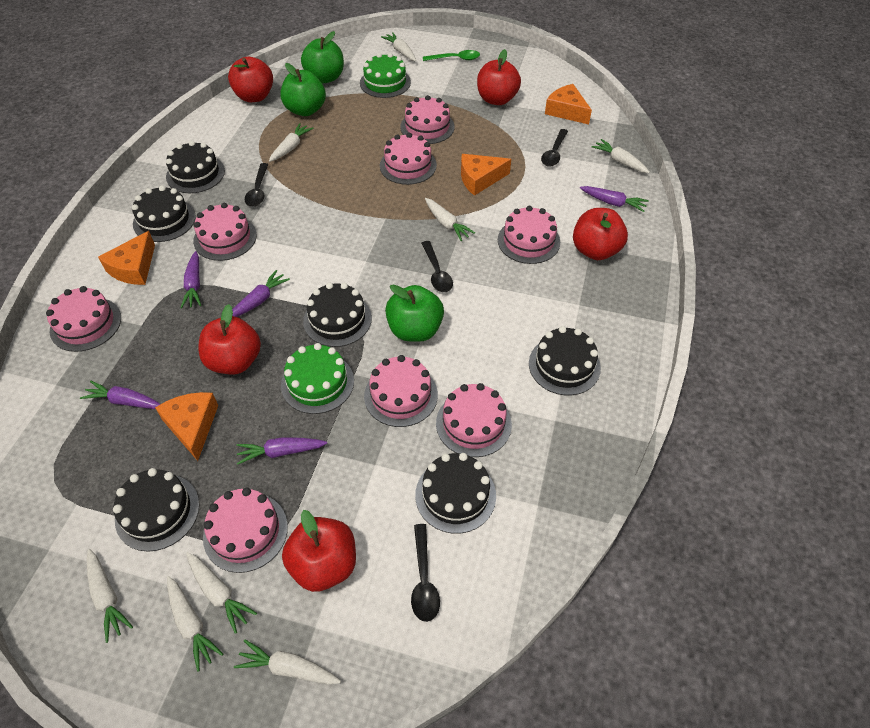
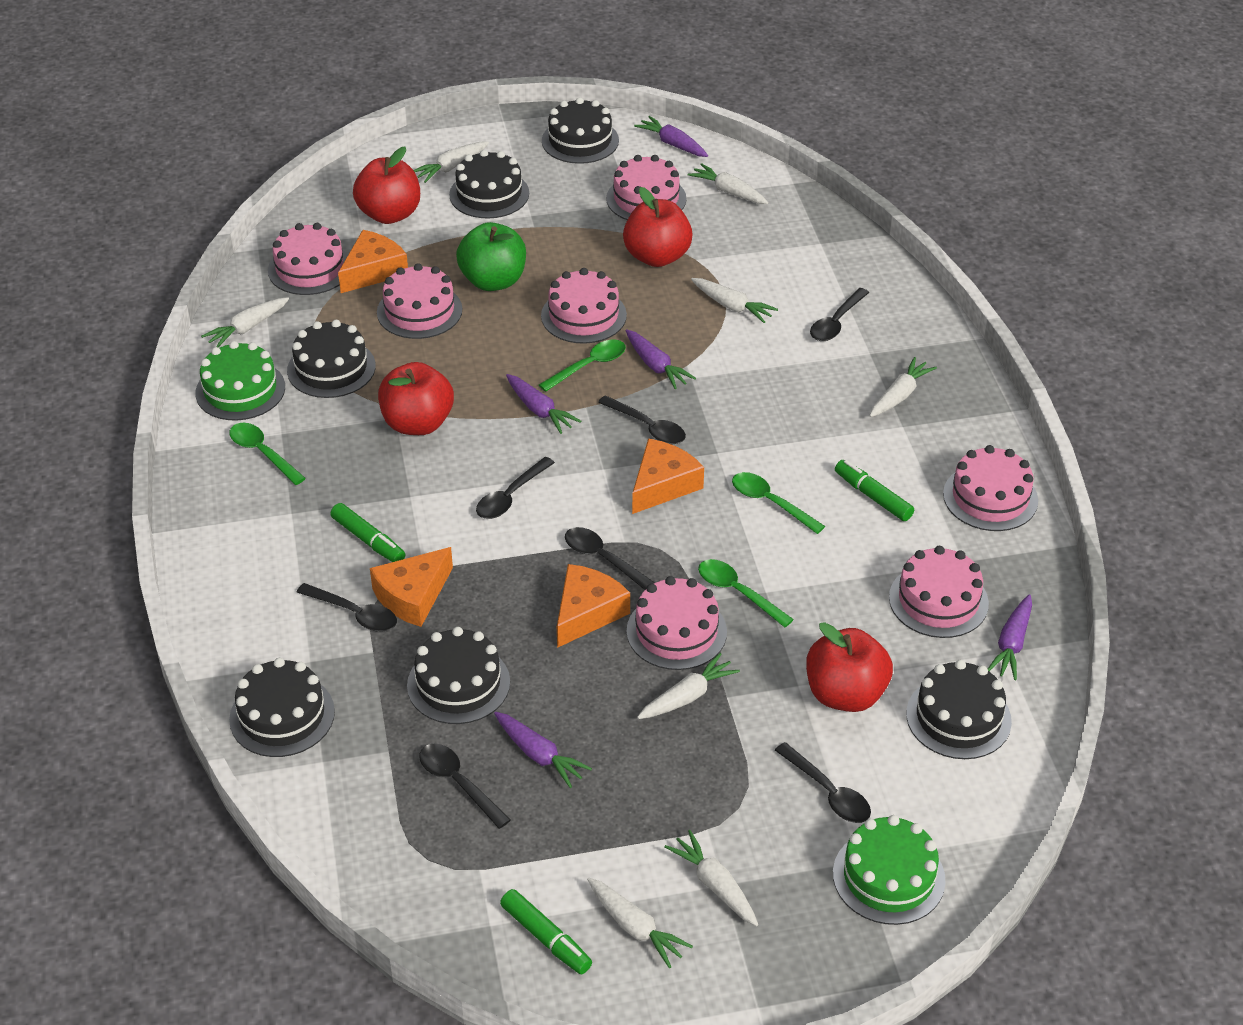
black spoon: [245,163,269,207] [411,524,440,622] [421,241,453,292] [541,129,568,167] = 4 -> [297,583,397,632] [419,743,511,829] [476,457,555,519] [565,527,655,590] [598,395,686,444] [775,742,871,823] [810,288,869,341] = 7
green apple: [280,63,326,116] [301,31,344,83] [385,285,444,342] = 3 -> [456,222,526,291] = 1
green marker: none = 0 -> [330,503,405,562] [500,889,592,974] [835,460,914,521] = 3
green spoon: [423,50,480,61] = 1 -> [229,423,306,485] [539,340,626,392] [698,559,794,627] [732,472,825,534] = 4
pink cake: [46,286,121,352] [193,203,257,261] [203,488,288,573] [364,355,438,427] [380,133,437,185] [400,95,455,144] [436,383,512,457] [498,206,560,264] = 8 -> [268,223,348,295] [377,263,462,339] [541,268,627,344] [606,155,686,220] [627,576,727,670] [889,546,989,638] [943,445,1038,531] = 7
red apple: [199,304,261,374] [228,57,273,102] [282,510,356,592] [477,49,521,105] [573,208,628,260] = 5 -> [353,147,420,224] [378,362,454,435] [623,187,693,267] [806,622,893,712] = 4

